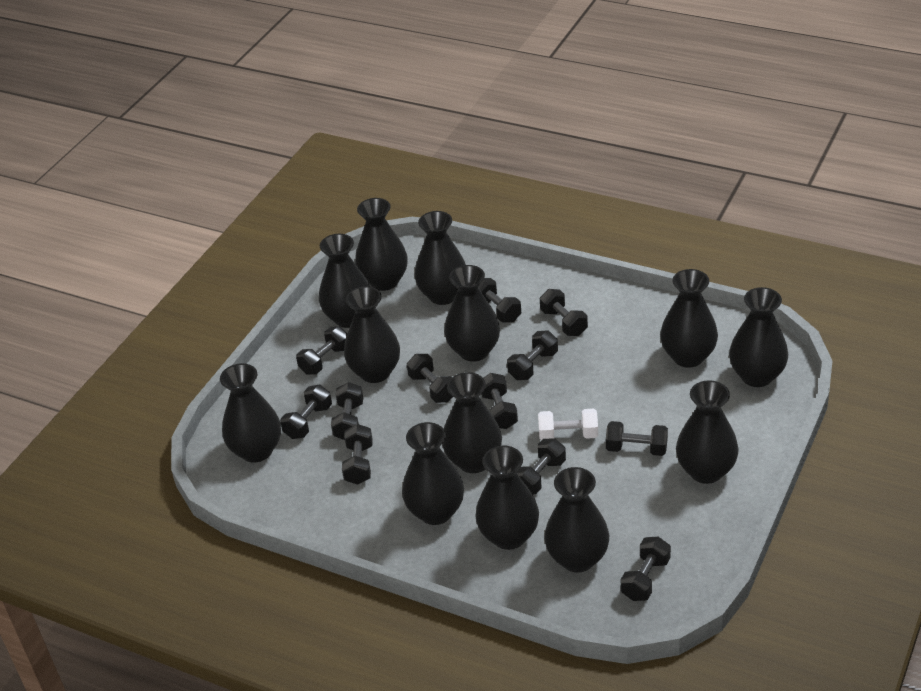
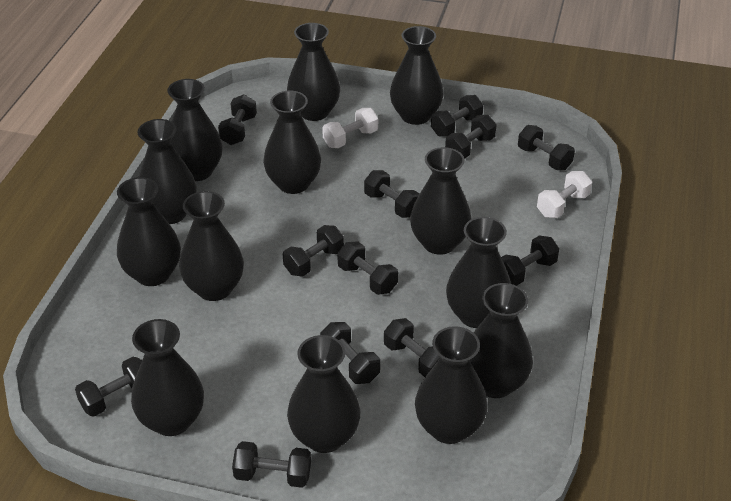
white dumbbell: [538,408,598,440] = 1 -> [322,108,378,148] [537,171,592,218] = 2

